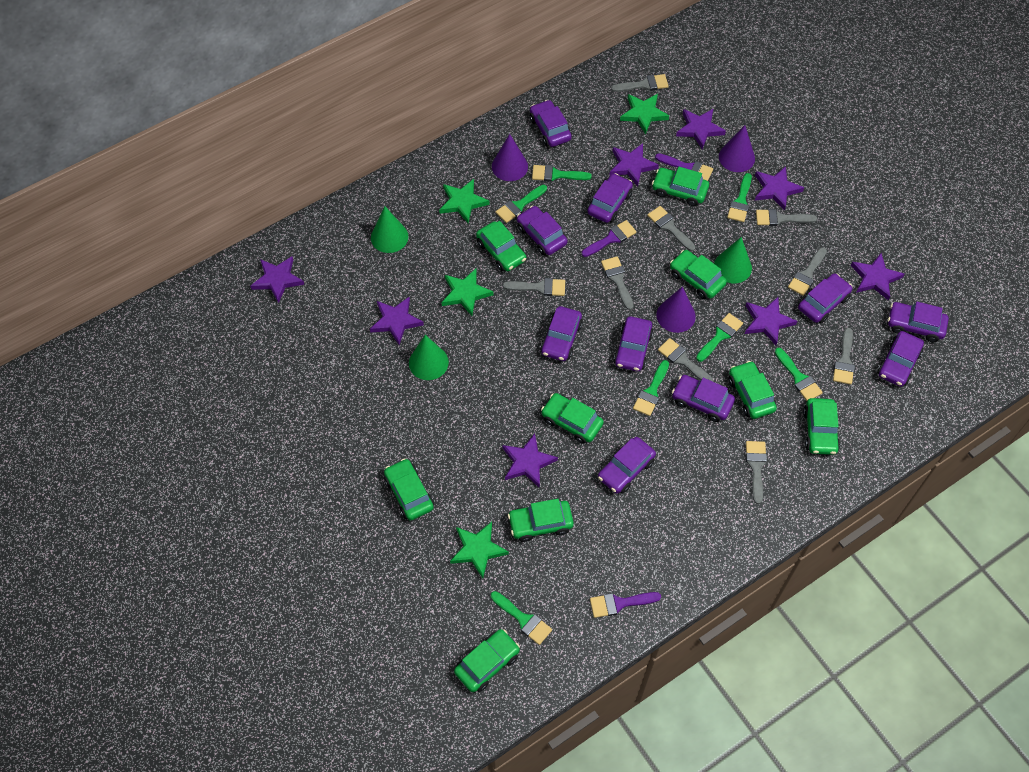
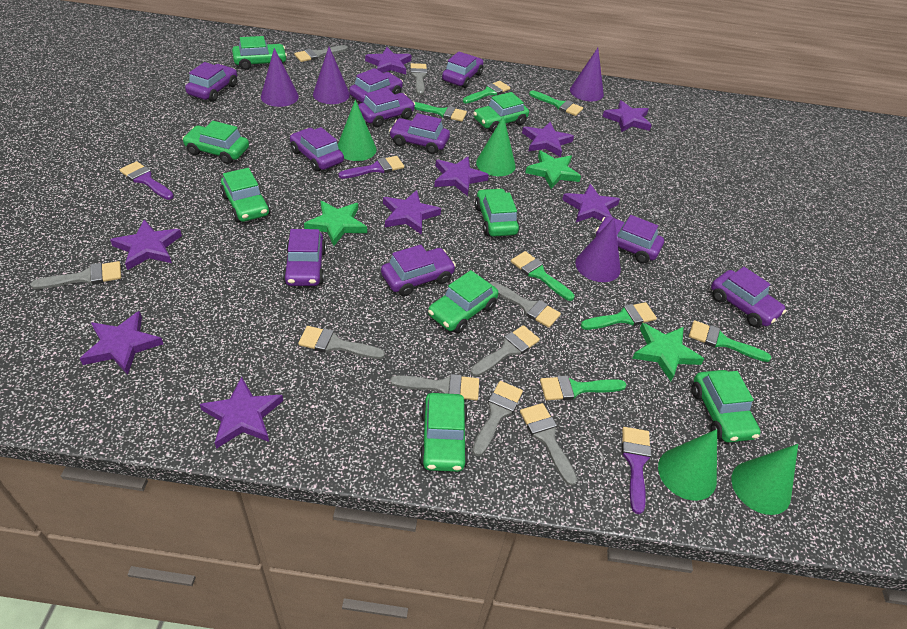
green car: [384,458,434,520] [454,629,520,692] [476,221,526,271] [508,499,574,542] [541,393,604,444] [652,167,709,206] [670,250,727,299] [728,361,777,419] [803,398,840,455] = 9 -> [182,121,249,164] [220,168,270,222] [232,36,287,70] [419,393,469,472] [428,270,499,333] [473,92,529,132] [475,188,520,237] [691,370,761,443] = 8
green cone: [371,206,409,253] [409,335,449,380] [714,237,752,283] = 3 -> [338,100,377,161] [476,116,516,176] [658,429,717,501] [731,444,798,515] = 4
green star: [439,179,490,223] [441,269,494,316] [450,522,509,579] [620,94,669,134] = 4 -> [304,201,367,246] [525,151,581,189] [632,323,704,381] = 3
purple cone: [492,134,528,181] [657,287,696,333] [719,125,755,172] = 3 -> [261,48,299,107] [313,47,350,104] [570,48,604,101] [575,218,621,282] = 4
purple star: [250,256,304,303] [370,297,424,345] [502,433,558,488] [609,143,659,186] [676,109,726,149] [745,297,797,345] [755,166,804,211] [851,253,904,300] = 8 -> [80,311,163,375] [110,219,182,270] [200,376,283,449] [365,47,411,74] [383,190,441,235] [434,156,489,196] [522,122,574,157] [562,184,620,222] [602,100,652,132] = 9

